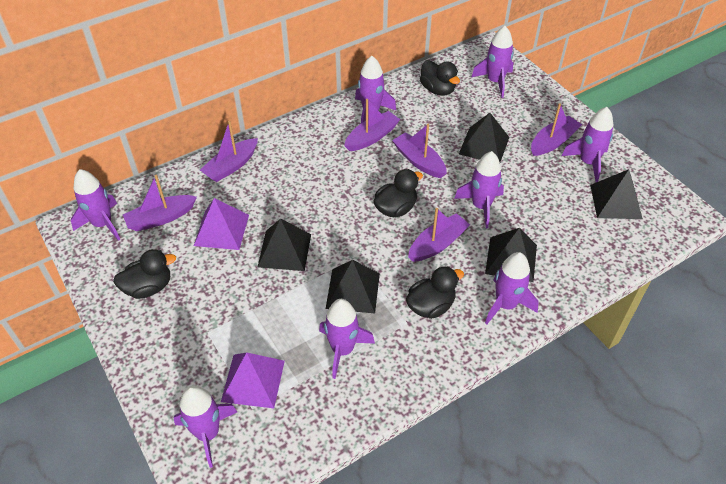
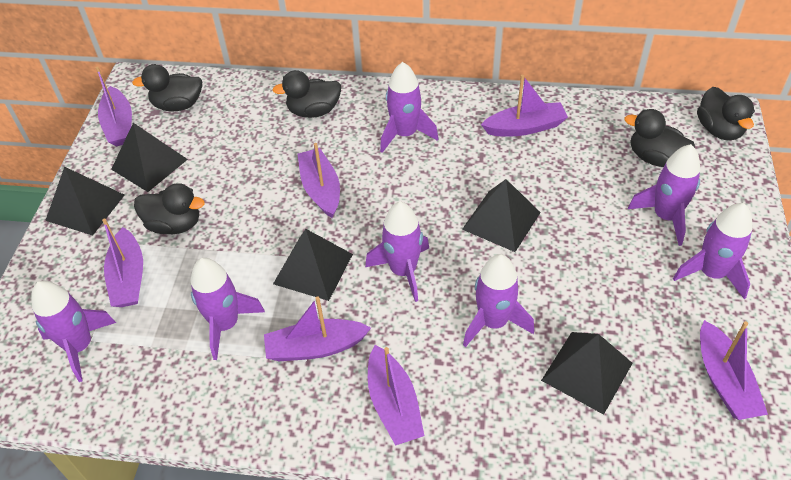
black duck: [113,249,176,299] [373,169,423,217] [406,266,464,319] [420,60,460,96] = 4 -> [132,64,202,112] [134,183,205,234] [272,70,341,118] [625,109,695,167] [697,87,755,140] = 5
purple boat: [123,175,197,231] [200,121,258,182] [344,99,400,151] [392,124,447,178] [408,208,470,262] [531,103,582,156] = 6 -> [96,67,132,147] [102,219,143,307] [264,296,371,361] [297,143,340,218] [368,345,425,446] [481,75,568,136] [700,320,768,420] = 7
purple pyramid: [194,198,249,250] [221,352,285,408] = 2 -> none = 0
purple rocket: [71,169,121,241] [174,385,237,468] [319,299,375,379] [355,56,396,123] [454,151,504,228] [471,26,514,98] [485,252,539,324] [562,107,613,182] = 8 -> [31,281,116,382] [191,258,265,360] [365,202,429,302] [380,62,438,153] [463,254,534,347] [628,144,701,246] [673,203,753,299] = 7

